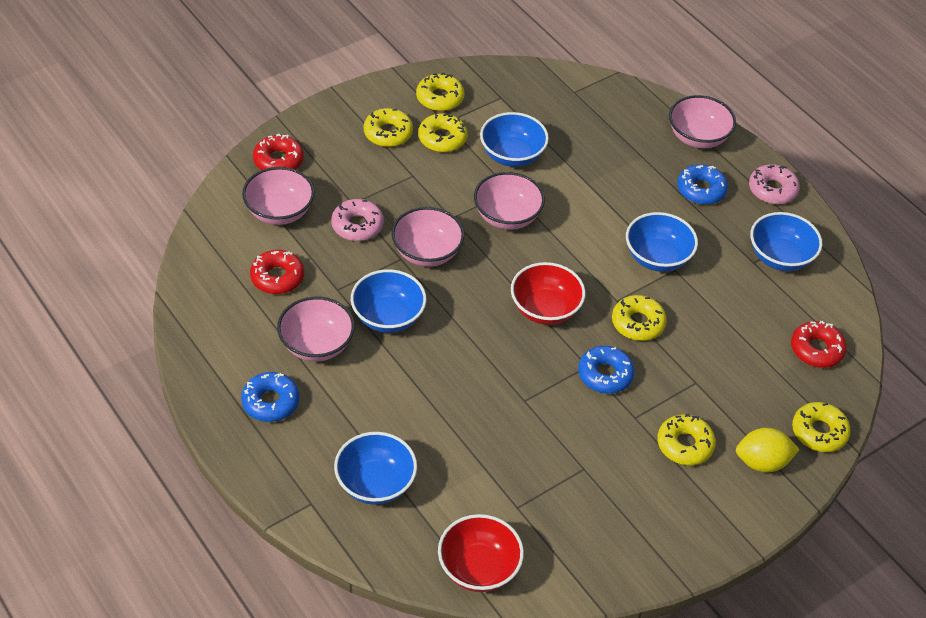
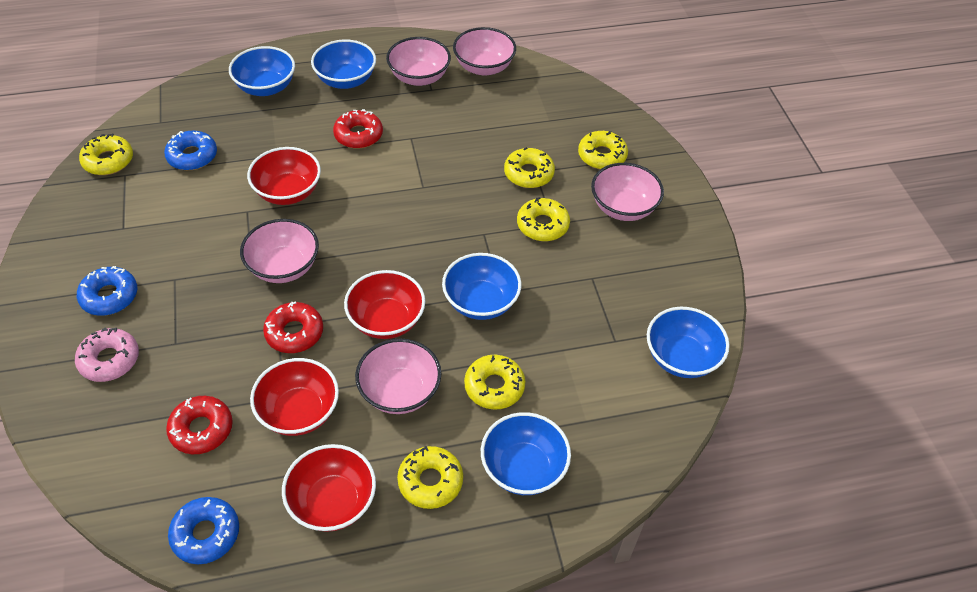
pink donut: [331,199,384,241] [749,164,800,204] = 2 -> [75,328,139,382] = 1
red bowl: [438,514,524,592] [511,262,586,325] = 2 -> [247,147,321,205] [250,358,339,436] [282,444,376,532] [344,270,425,339] = 4
yellow lemon: [736,428,800,472] = 1 -> none = 0

